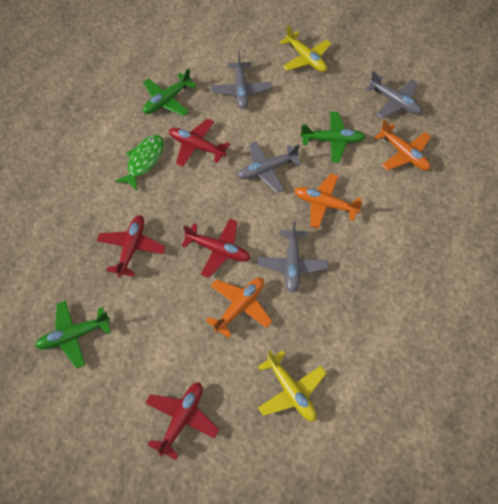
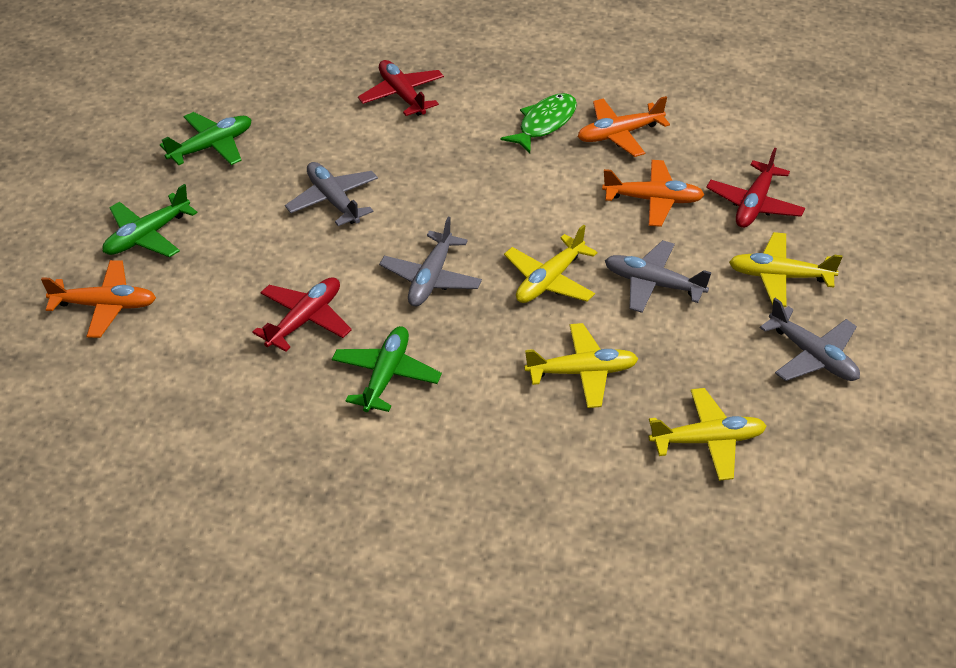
red plane: [97,215,166,277] [146,382,219,460] [169,118,230,167] [181,219,250,278] = 4 -> [253,277,352,352] [358,60,444,116] [706,148,805,228] = 3
yellow plane: [258,350,327,421] [280,26,332,72] = 2 -> [504,224,597,303] [524,323,638,408] [649,388,767,481] [729,232,843,307] = 4

